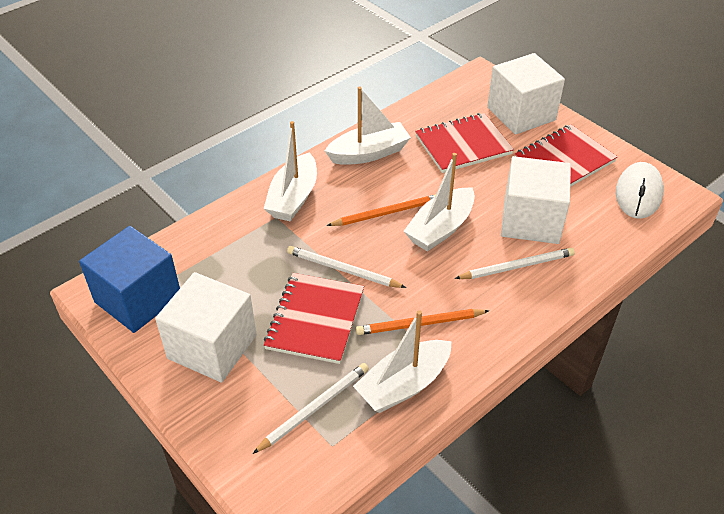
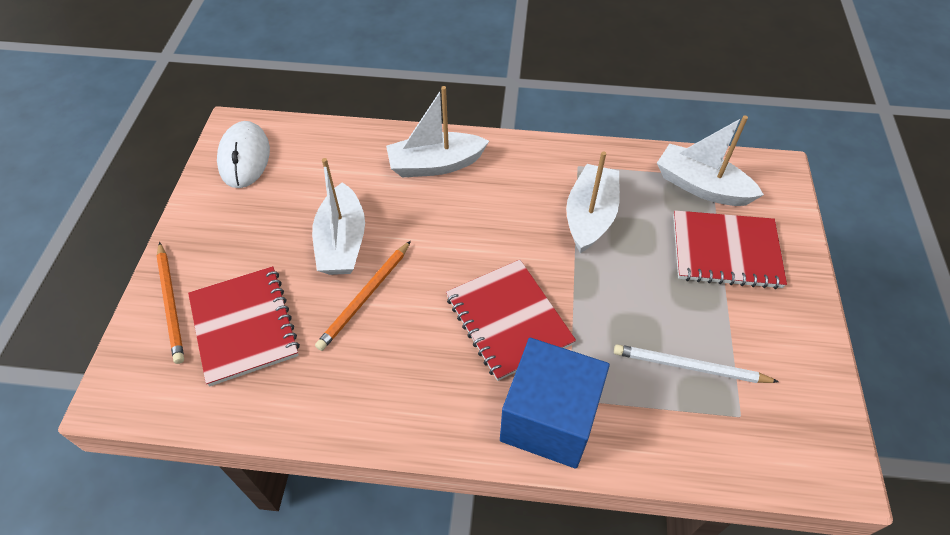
white cube: [155,272,257,383] [487,53,565,135] [501,156,571,244] = 3 -> none = 0
white pencil: [253,363,369,454] [287,246,406,288] [455,248,575,279] = 3 -> [614,344,779,383] = 1

